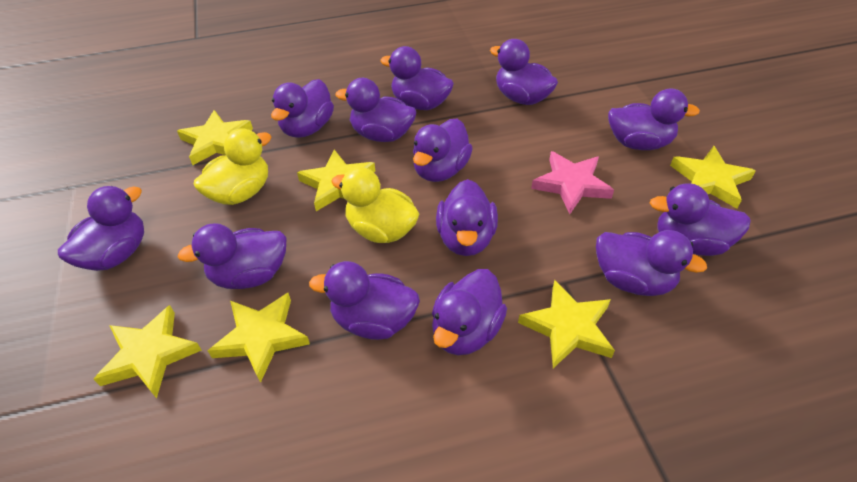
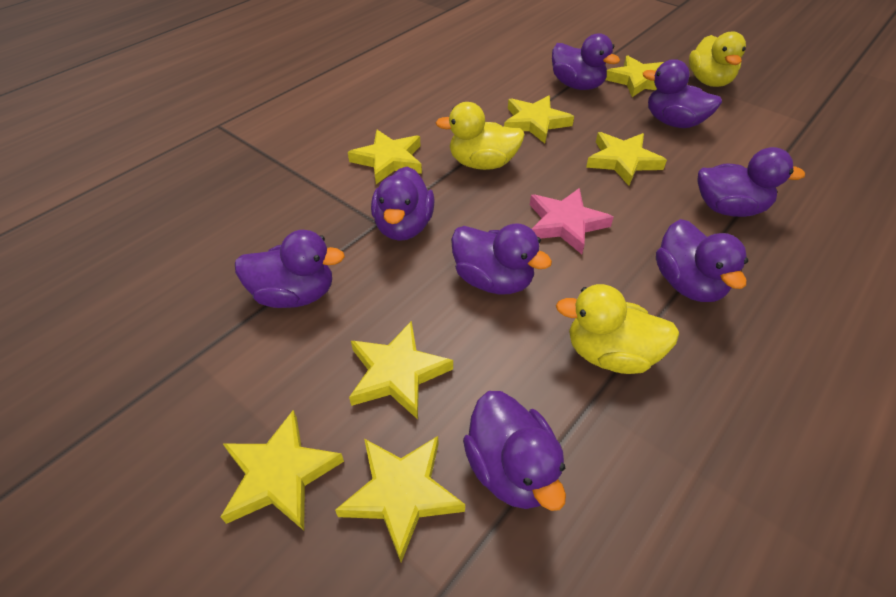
purple duck: [58,186,144,271] [177,223,287,289] [271,79,334,138] [309,261,420,340] [335,78,416,142] [380,46,454,110] [413,118,473,182] [432,269,507,355] [436,179,498,256] [490,39,558,105] [596,230,707,296] [608,88,700,150] [650,183,751,256] = 13 -> [235,230,345,308] [371,166,435,241] [451,223,552,294] [463,391,566,511] [552,33,620,90] [643,59,722,128] [656,219,748,302] [697,147,805,217] = 8
yellow duck: [194,128,271,205] [331,167,419,243] = 2 -> [436,102,525,170] [556,284,679,374] [689,31,746,87] = 3
yellow star: [94,305,202,398] [177,110,253,165] [208,293,310,383] [297,149,375,211] [518,280,615,368] [670,146,756,209] = 6 -> [220,410,344,530] [335,436,465,562] [348,130,422,184] [349,321,453,419] [504,95,574,143] [586,132,667,186] [605,55,664,97] = 7

